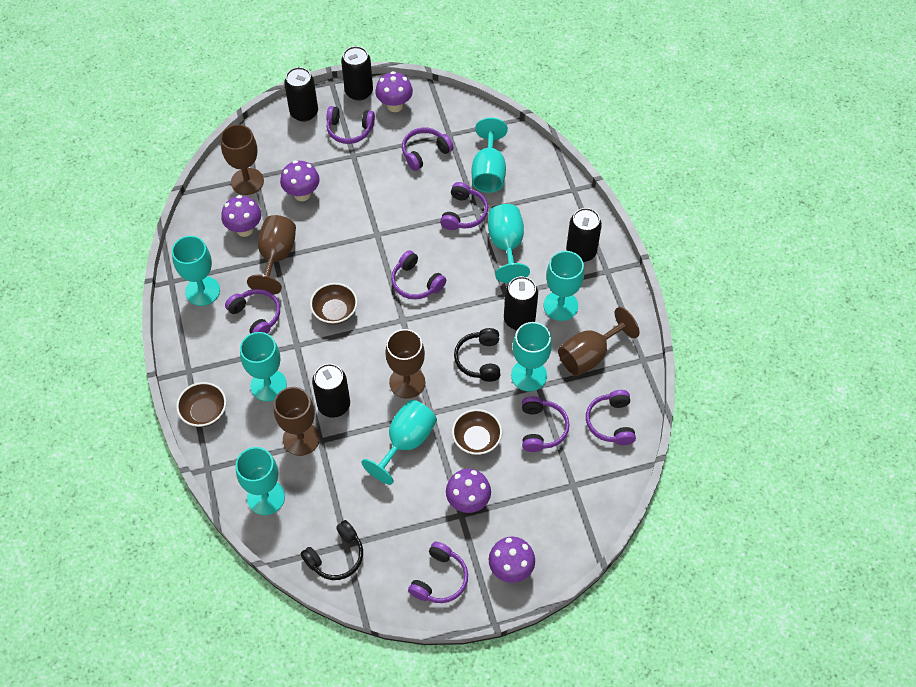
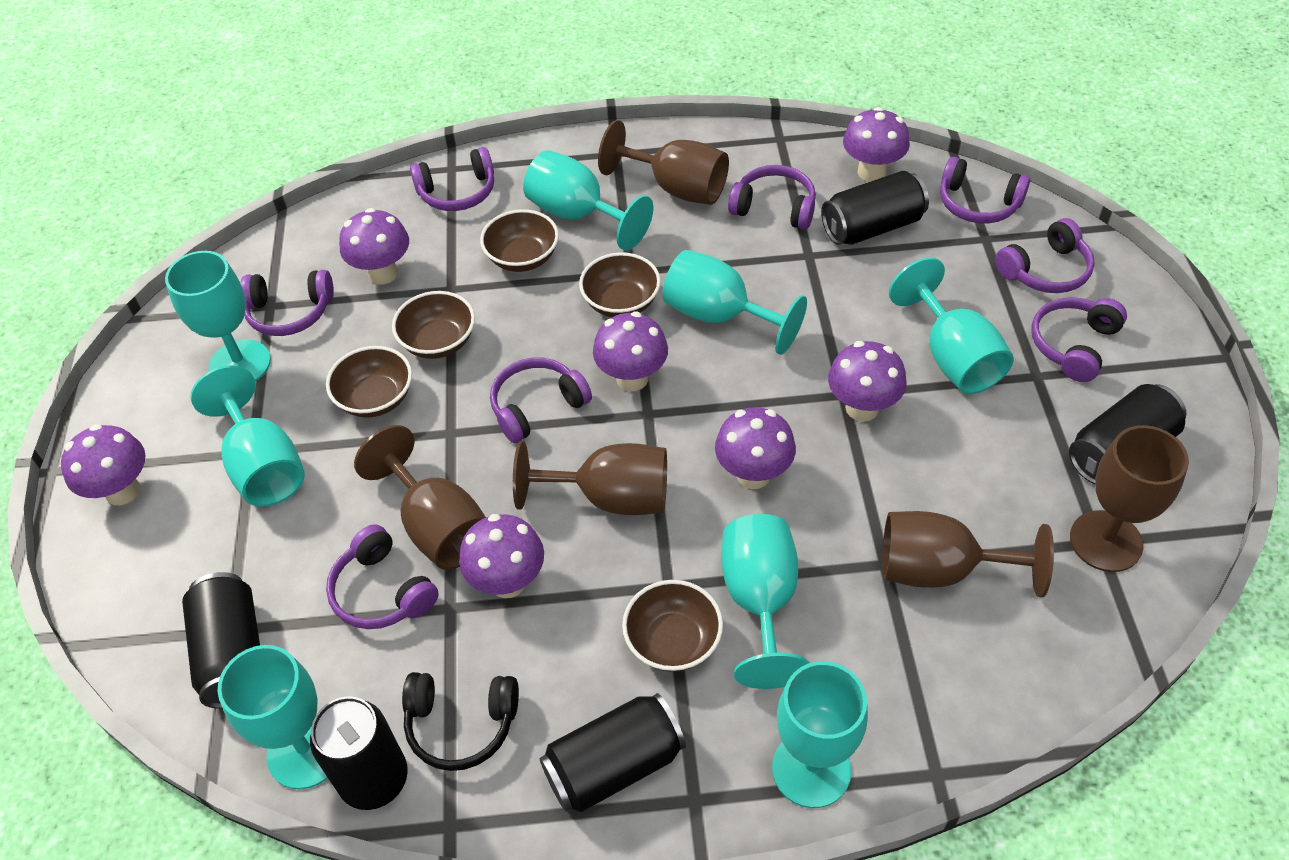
black headphones: [301,520,363,580] [454,328,500,382] = 2 -> [402,672,519,771] = 1
brown bowl: [176,382,226,427] [310,283,358,325] [452,409,502,455] = 3 -> [326,346,412,418] [392,291,475,359] [480,209,559,272] [579,252,661,317] [622,580,723,672] = 5
purple mushroom: [221,195,261,237] [280,160,320,201] [375,71,413,112] [446,469,491,513] [489,537,535,583] = 5 -> [61,424,146,505] [339,208,409,284] [459,514,544,598] [593,311,668,391] [715,407,796,489] [828,341,906,422] [843,107,910,182] = 7

